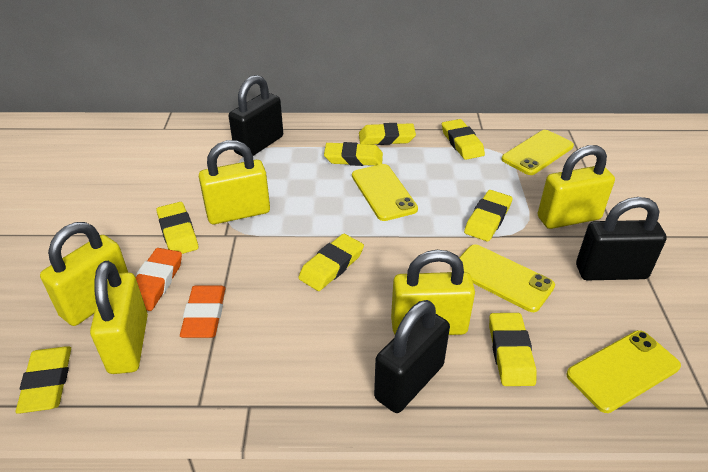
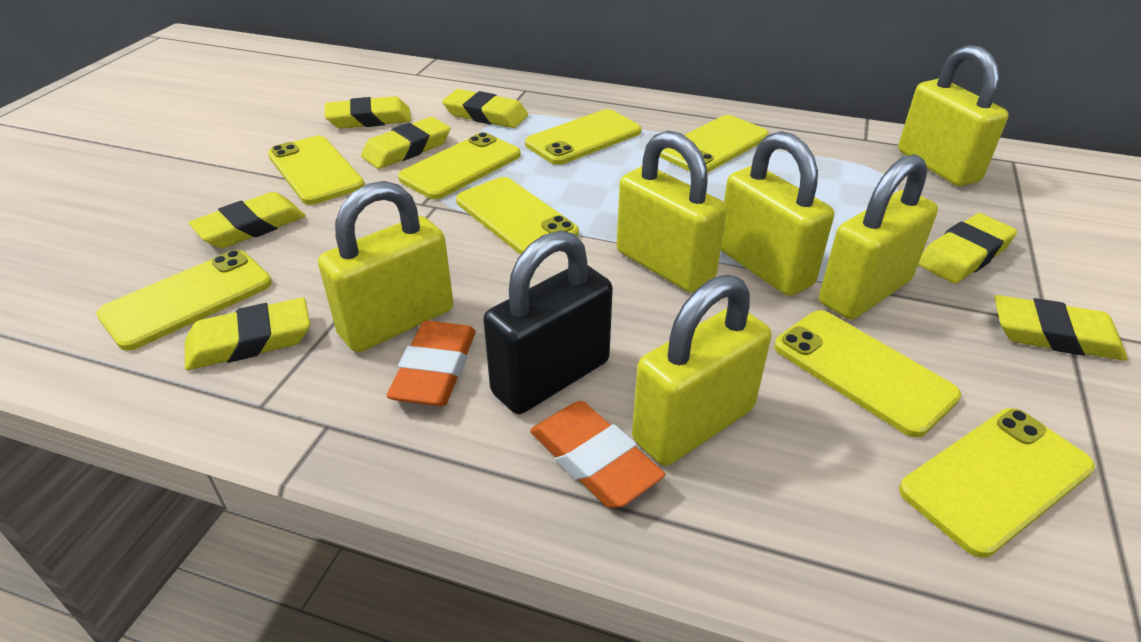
black padlock: [229,75,283,156] [374,300,450,413] [576,197,667,280] = 3 -> [483,230,613,414] = 1
yellow eraser: [16,346,71,414] [156,202,198,254] [298,234,364,291] [324,142,383,166] [359,123,416,145] [442,119,485,160] [464,190,512,242] [489,313,536,386] = 8 -> [185,298,310,370] [189,192,306,248] [325,96,411,129] [361,117,451,169] [442,89,528,128] [918,213,1017,284] [994,295,1127,361] = 7
yellow padlock: [40,222,128,326] [90,261,148,374] [199,140,270,224] [391,250,475,335] [538,145,615,229] = 5 -> [318,181,453,353] [617,131,727,293] [632,275,771,466] [721,131,834,296] [819,154,938,320] [898,45,1009,187] = 6
yellow phone: [352,164,418,221] [459,244,555,312] [501,130,574,175] [566,330,681,413] = 4 -> [97,250,272,351] [268,136,365,205] [398,132,521,199] [456,177,579,255] [525,109,641,165] [659,115,769,173] [774,310,961,437] [899,408,1095,558] = 8

